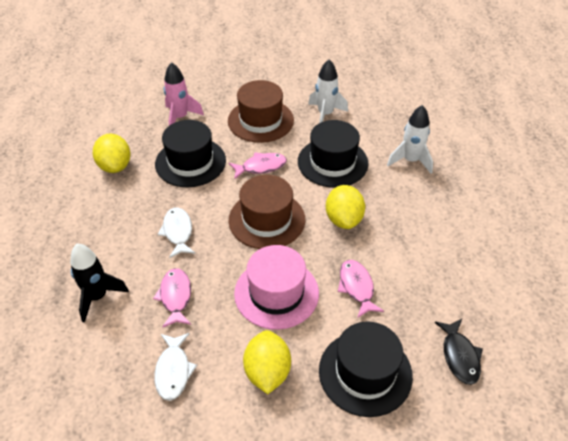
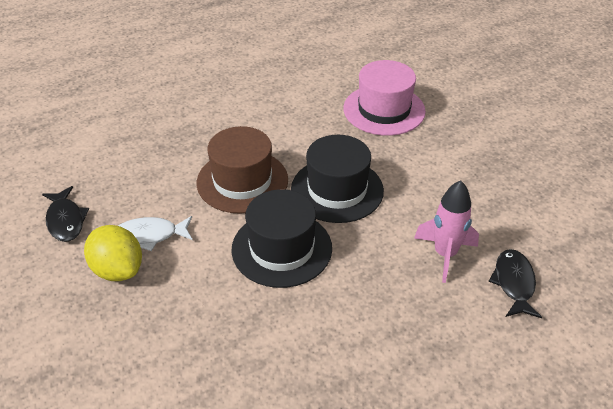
black fish: [434,319,483,385] = 1 -> [42,186,89,242] [488,249,542,318] = 2
black hat: [155,120,226,187] [298,120,368,188] [319,321,413,417] = 3 -> [231,189,332,288] [291,135,384,223] = 2
black rocket: [70,244,129,323] = 1 -> none = 0
brown hat: [228,80,294,143] [229,175,305,249] = 2 -> [197,126,288,214] = 1
pink fish: [153,268,191,328] [229,152,287,180] [338,260,384,318] = 3 -> none = 0
white fish: [154,333,197,401] [158,207,195,258] = 2 -> [118,216,192,251] = 1
white rocket: [308,59,348,123] [387,105,433,173] = 2 -> none = 0
yellow lemon: [93,134,131,173] [243,330,291,394] [326,185,365,229] = 3 -> [84,225,142,281] = 1

